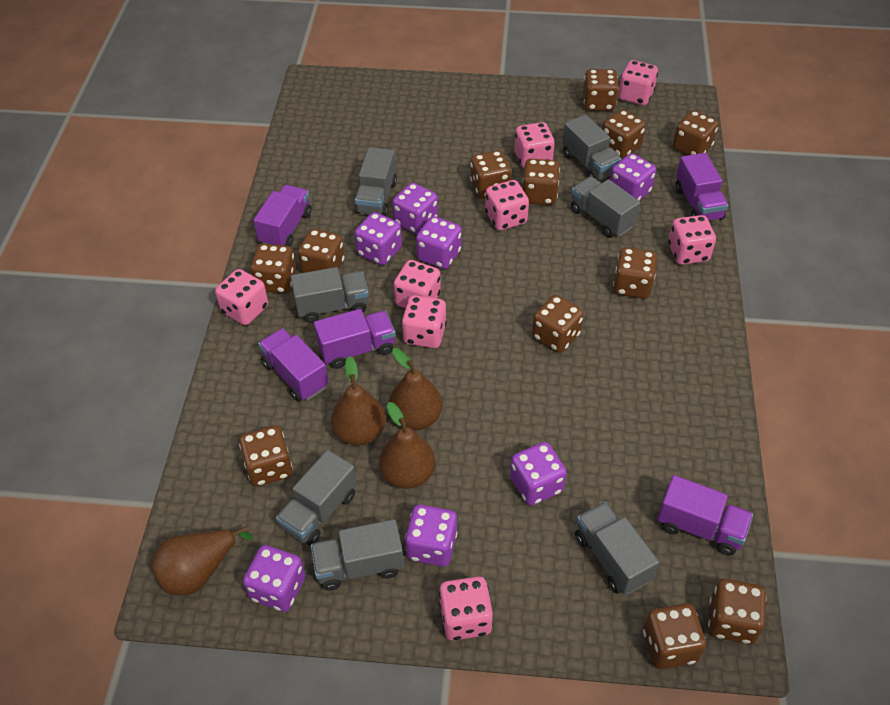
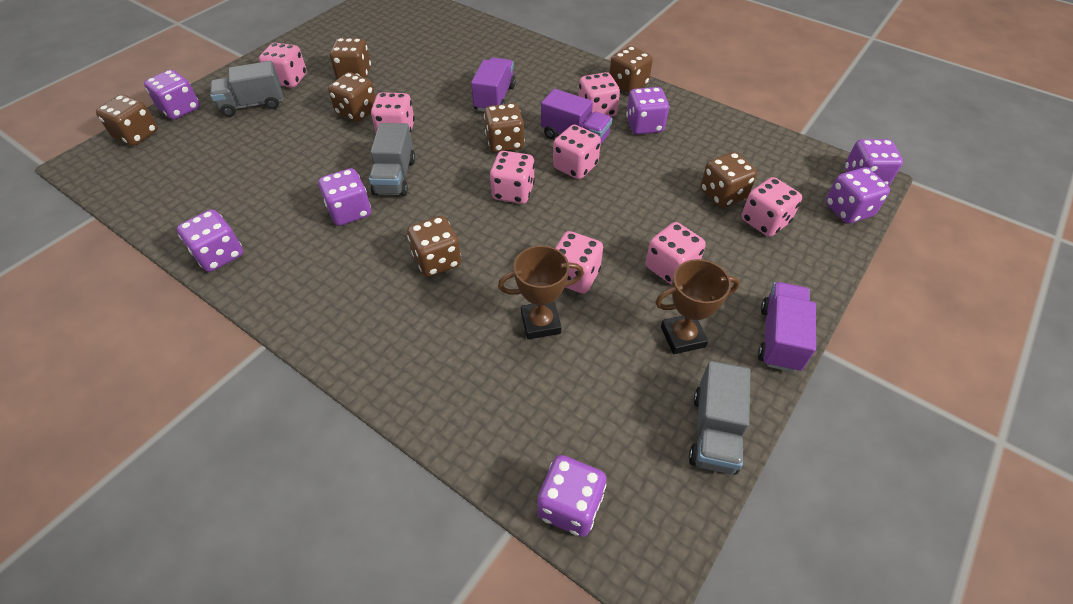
brown dice: [239,426,292,486] [251,244,296,293] [298,229,345,273] [470,150,511,199] [523,159,560,205] [532,295,584,353] [583,69,619,111] [602,110,646,159] [613,247,657,299] [643,603,706,669] [673,110,719,155] [708,579,766,644] = 12 -> [96,95,158,146] [328,72,376,122] [330,38,371,79] [407,216,461,277] [484,103,525,152] [610,46,653,94] [701,152,757,208] = 7
brown pear: [151,526,253,595] [331,356,386,445] [379,402,435,489] [389,348,442,430] = 4 -> none = 0
brown trophy: none = 0 -> [498,245,584,339] [655,259,740,354] = 2
grey truck: [276,450,357,546] [291,267,369,323] [311,519,404,591] [354,147,397,216] [562,115,622,180] [571,176,640,238] [575,502,659,595] = 7 -> [210,61,283,117] [369,123,415,196] [689,361,751,474] = 3
purple truck: [253,185,311,247] [258,328,329,401] [314,309,395,369] [657,475,753,556] [675,153,728,221] = 5 -> [471,57,516,112] [541,89,612,145] [758,282,816,372] = 3

